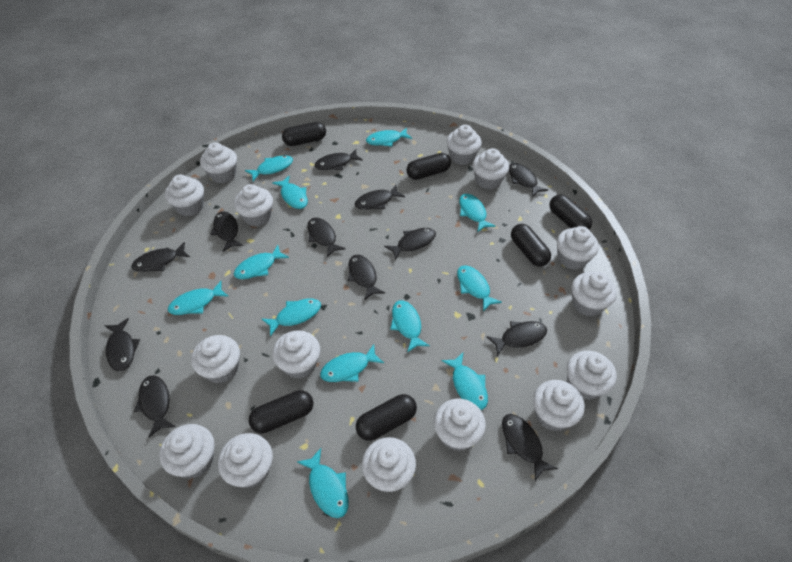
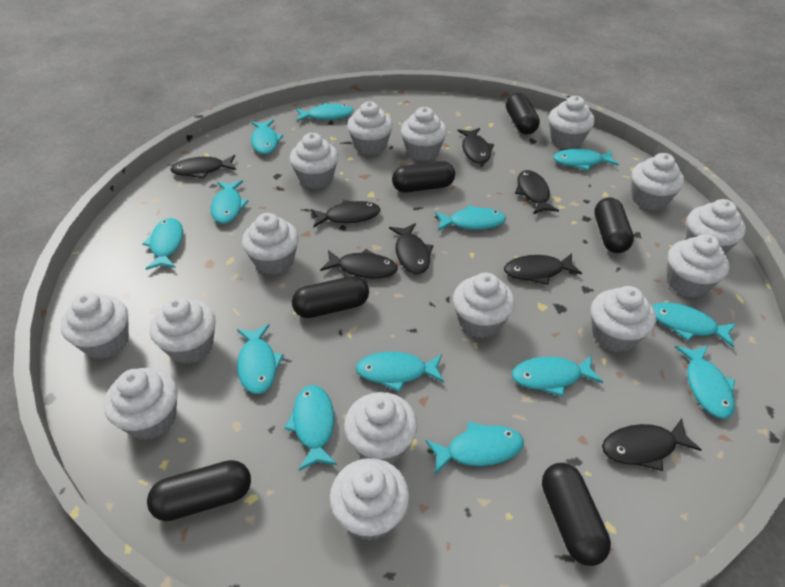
black fish: [104,318,140,371] [131,242,190,272] [134,375,175,437] [210,211,244,252] [307,218,346,257] [315,149,363,170] [348,255,385,300] [355,185,405,210] [384,228,436,260] [487,321,547,356] [502,414,558,481] [509,163,548,196] = 12 -> [170,155,236,179] [310,200,381,227] [320,249,398,278] [389,223,433,274] [457,128,494,164] [504,253,582,285] [515,170,559,214] [602,418,701,471] = 8
turquoise fish: [168,281,229,315] [234,245,289,279] [245,155,293,181] [262,299,321,337] [272,176,308,209] [297,448,349,518] [320,344,384,382] [366,127,412,147] [390,300,430,353] [442,353,488,410] [457,265,502,311] [459,194,496,232] = 12 -> [142,218,183,270] [211,180,249,224] [237,324,284,394] [251,120,283,154] [284,385,337,471] [296,103,354,122] [356,352,444,392] [425,421,524,474] [435,205,506,231] [512,355,603,397] [553,149,619,171] [652,302,737,348] [675,345,735,419] = 13

